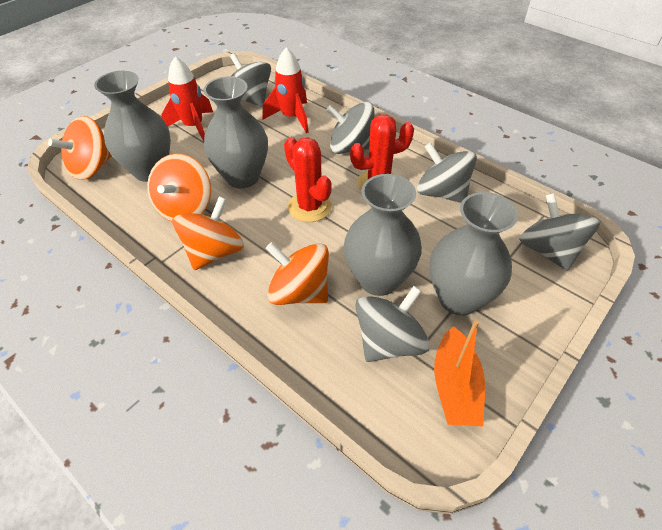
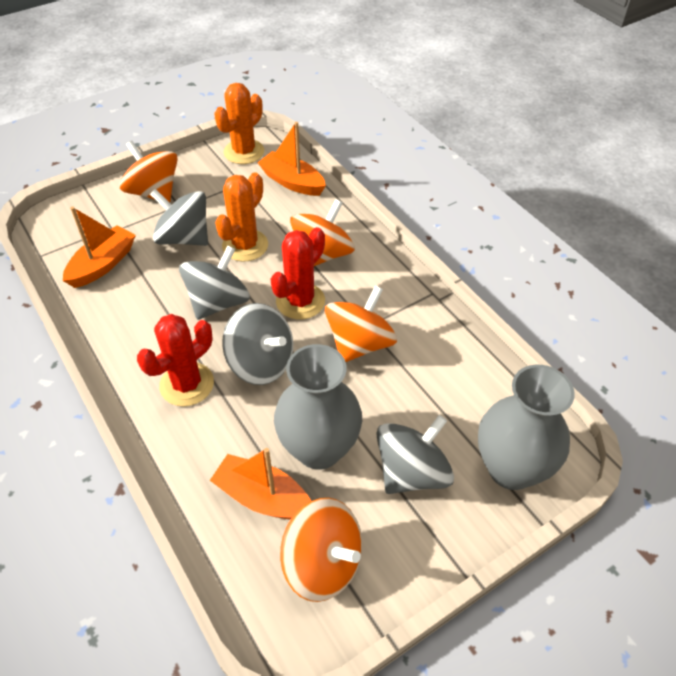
grey spinning top: [230,53,271,107] [326,102,374,154] [355,286,430,362] [417,142,477,203] [519,193,600,271] = 5 -> [150,189,208,246] [179,246,250,320] [222,303,293,385] [377,415,454,494] = 4
grey vase: [94,71,171,182] [204,76,268,189] [344,174,422,296] [429,192,518,315] = 4 -> [274,344,362,470] [478,365,575,490] = 2
orange boat: [434,320,485,426] = 1 -> [63,207,136,288] [210,448,311,520] [257,122,326,196] = 3
orange cactus: none = 0 -> [214,83,264,164] [215,172,268,262] = 2
red rocket: [161,56,213,141] [262,47,309,133] = 2 -> none = 0

